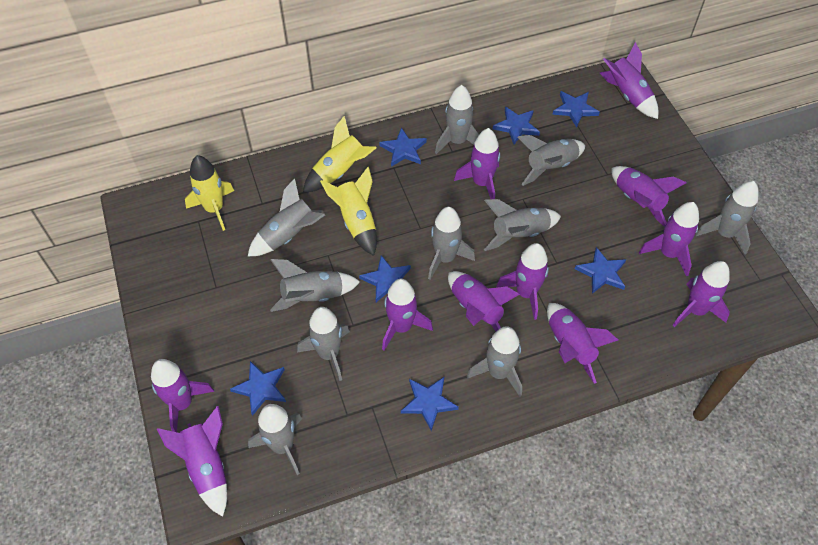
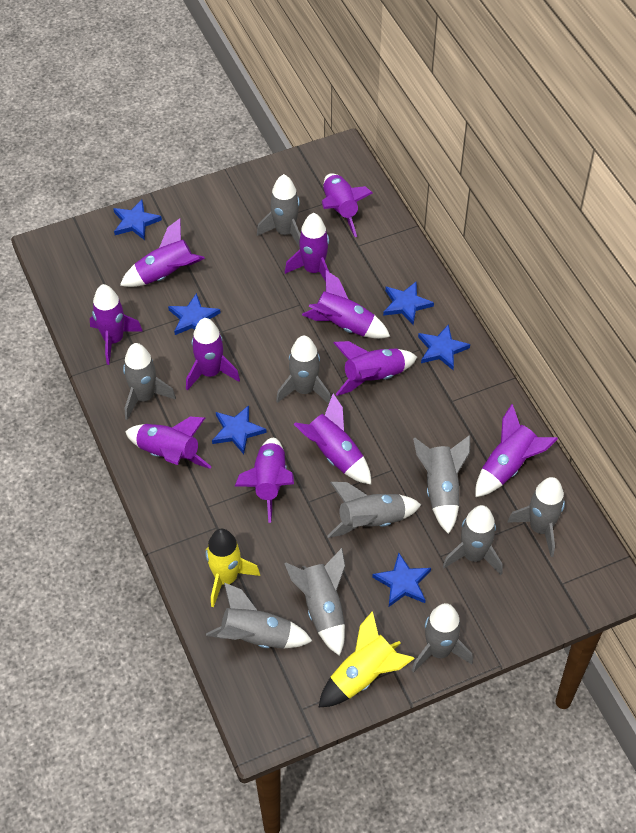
blue star: [230,361,286,416] [359,255,411,302] [379,128,427,167] [401,377,459,431] [493,107,540,144] [552,91,600,127] [575,247,627,294] = 7 -> [113,200,162,240] [168,293,221,335] [212,405,267,454] [372,553,431,607] [383,281,434,325] [418,324,470,370] = 6
yellow rocket: [185,155,234,231] [303,116,376,193] [320,167,377,256] = 3 -> [206,529,260,608] [318,611,415,708] = 2

